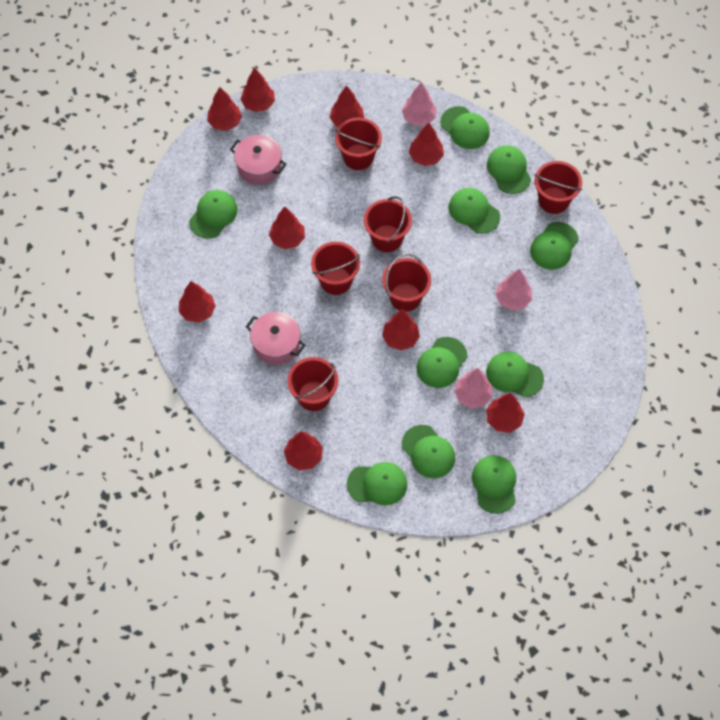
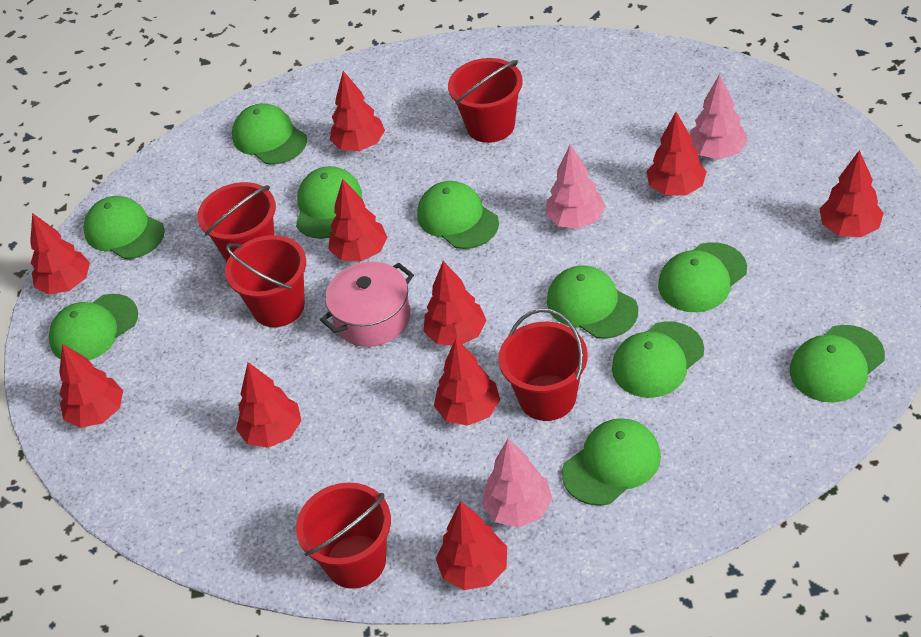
pink pot: [230,135,287,185] [246,312,305,365] = 2 -> [320,262,414,347] = 1
red bucket: [287,357,338,411] [311,242,360,295] [335,118,382,170] [364,196,412,252] [382,254,431,312] [535,161,582,214] = 6 -> [197,182,276,262] [225,235,306,327] [296,482,391,589] [448,58,523,143] [498,308,588,421] = 5
red tree: [179,281,216,323] [207,87,242,131] [240,68,275,112] [269,207,305,249] [284,431,323,470] [330,85,364,127] [382,309,420,350] [409,122,444,166] [486,393,525,433] = 9 -> [30,213,90,294] [59,344,123,428] [236,362,302,448] [328,179,388,261] [330,71,385,151] [424,261,486,346] [434,339,500,426] [436,501,507,590] [646,112,707,195] [820,150,884,237] = 10

